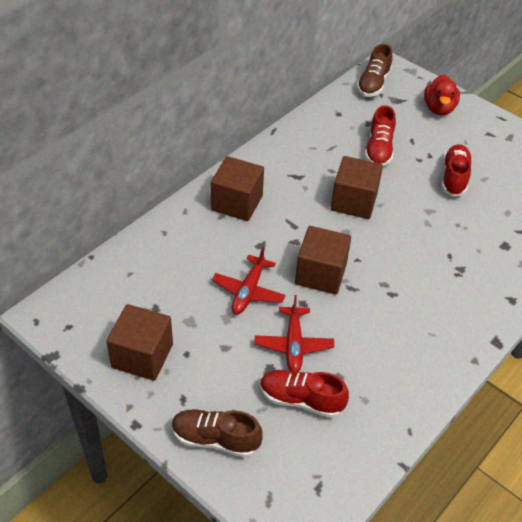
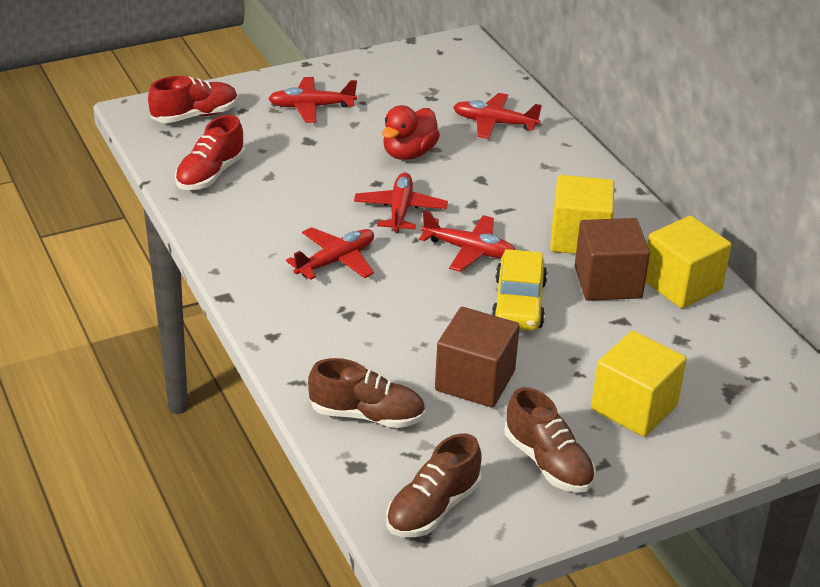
brown cube: [106,304,173,381] [211,156,264,221] [295,226,351,294] [331,156,383,219] = 4 -> [435,307,520,408] [575,218,650,301] = 2
brown shoe: [172,409,263,458] [357,44,392,97] = 2 -> [308,358,425,428] [386,433,482,537] [505,387,596,493] = 3
red plane: [212,246,286,315] [255,295,334,373] = 2 -> [268,77,357,123] [286,227,374,280] [354,173,448,232] [419,210,515,272] [453,93,542,139] = 5
red shoe: [260,370,349,418] [365,105,396,166] [441,144,472,197] = 3 -> [148,76,238,123] [175,115,245,190] = 2
yellow car: none = 0 -> [491,249,547,331] = 1
yellow cube: none = 0 -> [550,175,614,254] [591,331,687,437] [645,216,732,309] = 3

